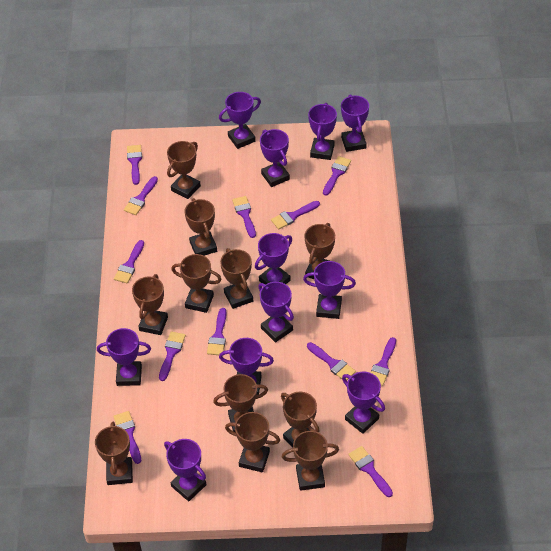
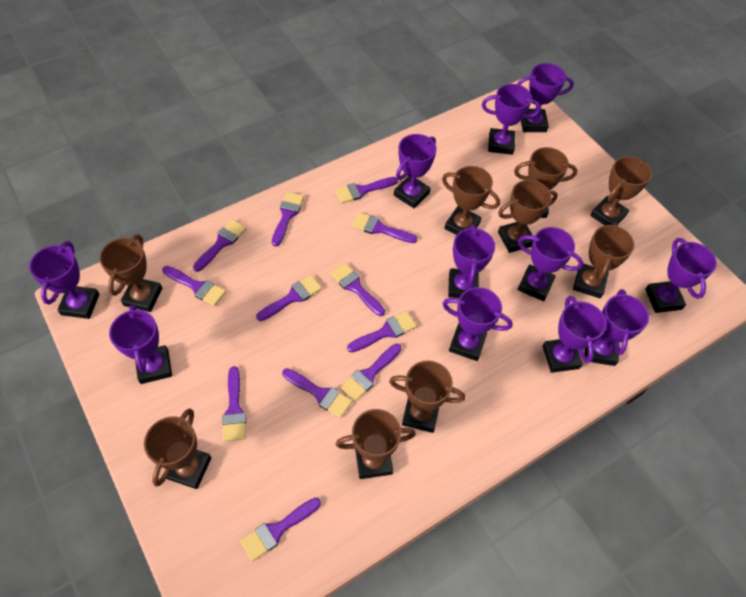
brown trophy: [95,422,133,485] [132,274,168,335] [167,141,201,199] [171,254,222,313] [185,198,217,256] [213,374,268,432] [220,248,253,309] [225,412,280,472] [281,392,320,447] [282,431,339,491] [304,223,335,279] = 11 -> [99,234,162,312] [144,408,211,489] [336,409,416,479] [389,361,465,433] [442,166,500,235] [498,180,558,253] [514,147,578,218] [573,223,634,299] [590,156,652,225] = 9

